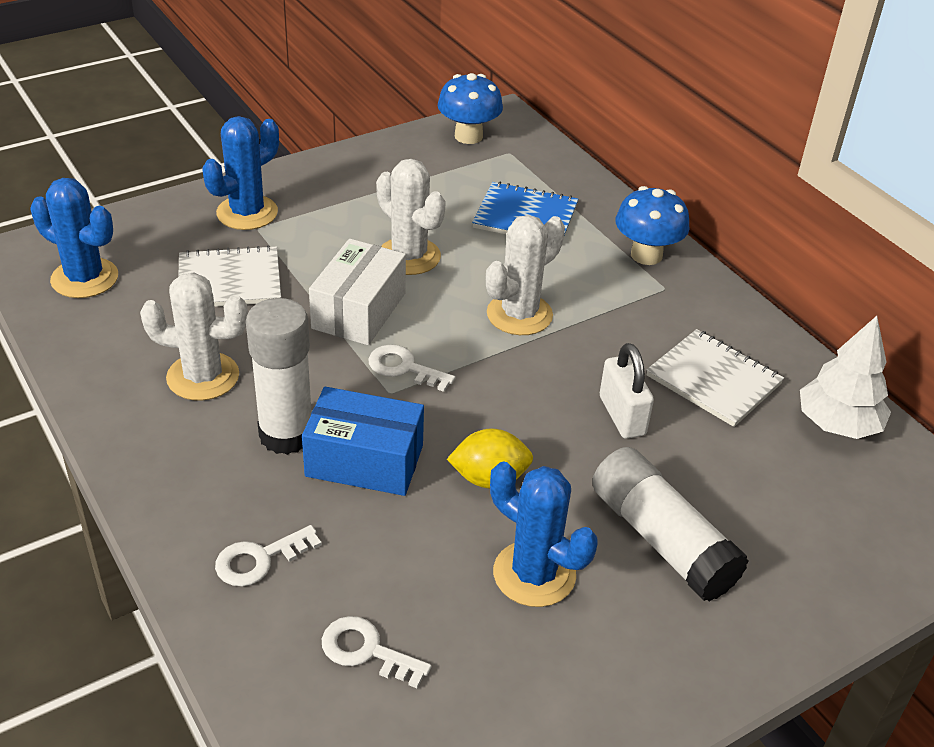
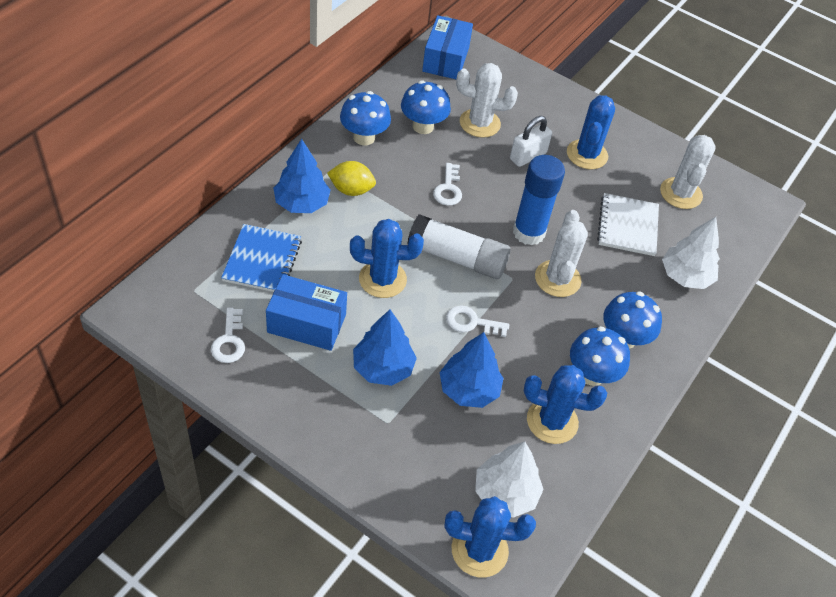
blue box: [302,387,424,496] = 1 -> [266,274,347,351] [422,15,473,79] = 2
blue cactus: [30,178,118,298] [202,116,279,230] [490,462,598,607] = 3 -> [350,219,424,298] [445,496,536,578] [524,365,607,444] [567,95,615,169] = 4
blue glue stick: none = 0 -> [513,155,565,246] = 1
blue mushroom: [438,73,503,144] [616,186,690,265] = 2 -> [340,91,391,145] [401,80,451,134] [570,326,630,386] [603,292,662,349] = 4
blue tree: none = 0 -> [273,139,331,213] [353,309,417,386] [440,332,504,408] = 3
white box: [309,239,406,345] = 1 -> none = 0
white glue stick: [246,298,312,455] [592,447,749,601] = 2 -> [407,214,511,279] = 1
white notebook: [179,245,281,307] [647,329,784,427] = 2 -> [597,193,659,256] = 1
white tree: [800,316,891,439] = 1 -> [475,441,544,518] [662,217,720,289] = 2

